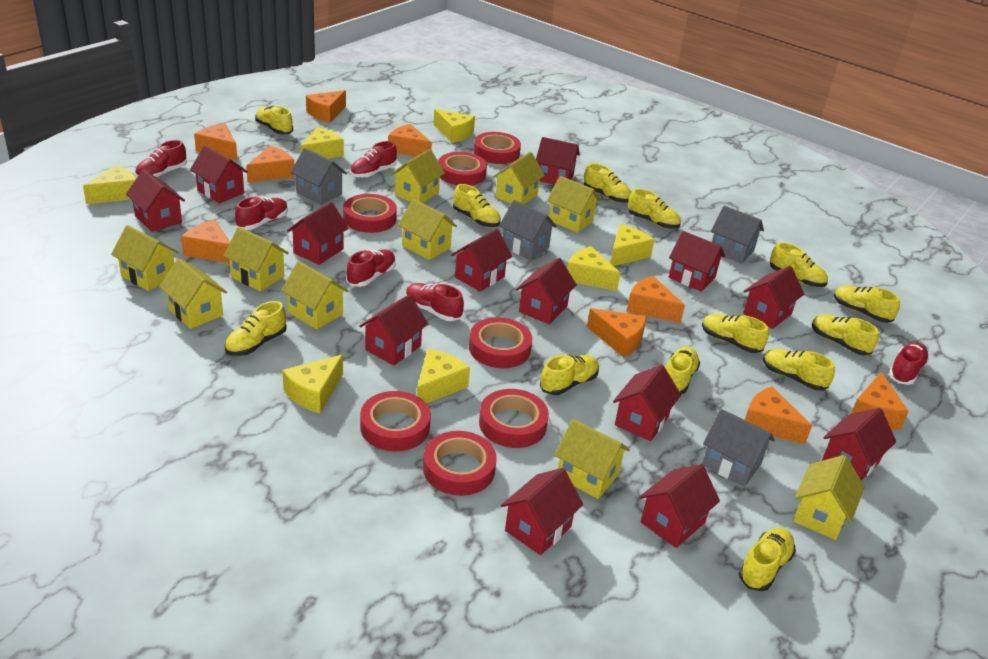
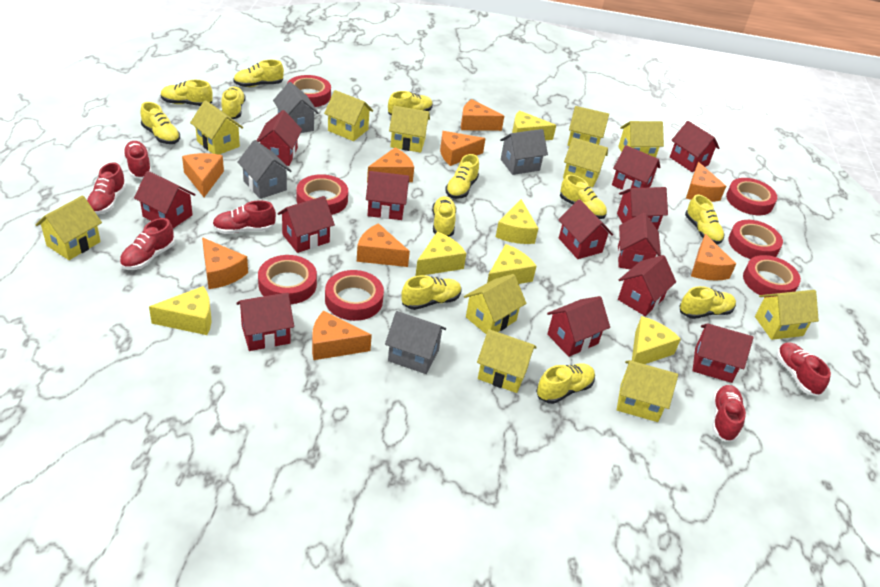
yellow cheese: [83,165,136,204] [282,355,343,413] [300,127,344,159] [417,349,470,403] [433,109,475,143] [567,246,621,291] [610,224,654,266] = 7 -> [149,286,212,335] [416,232,466,276] [487,244,536,284] [496,199,538,244] [512,111,556,140] [632,316,681,364] = 6
yellow house: [111,225,179,291] [159,258,227,329] [223,227,289,292] [281,261,348,330] [391,149,445,203] [398,199,457,260] [493,152,545,204] [547,176,601,233] [555,419,630,499] [793,455,865,540] = 10 -> [35,195,102,260] [190,100,243,155] [324,90,373,141] [389,106,430,153] [464,274,526,334] [477,329,537,393] [563,137,608,188] [567,106,609,146] [617,360,678,422] [618,121,664,158] [755,290,819,340] = 11
yellow shoe: [225,301,287,356] [255,106,293,134] [453,184,501,227] [540,355,599,395] [584,163,632,203] [628,189,681,229] [666,347,700,394] [702,314,769,353] [739,528,796,591] [763,349,835,391] [770,242,828,287] [812,314,879,356] [834,286,900,323] = 13 -> [141,102,180,144] [161,80,212,106] [221,87,246,119] [233,60,284,87] [388,91,433,115] [401,275,462,310] [432,196,456,237] [445,154,479,199] [536,363,595,404] [560,175,607,219] [679,286,736,319] [685,195,724,244] = 12

